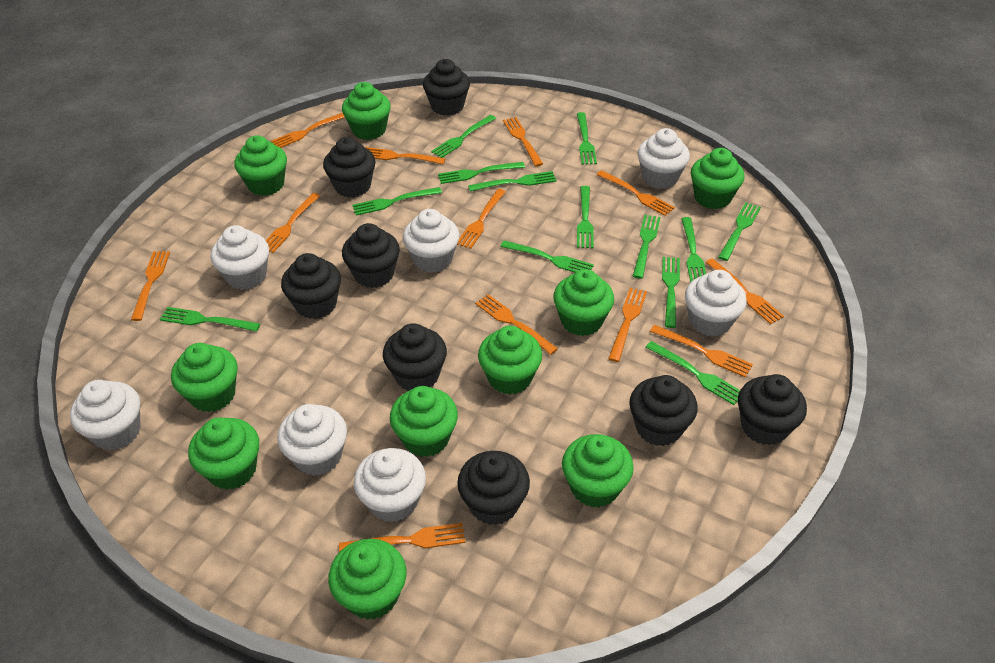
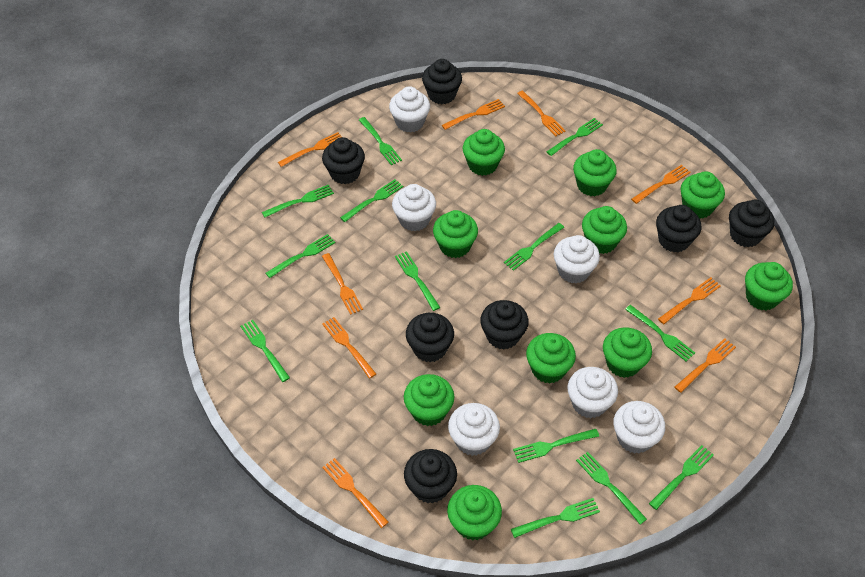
black cupcake: [281,253,341,319] [323,137,376,198] [342,223,400,288] [383,323,447,391] [423,59,470,116] [457,451,530,525] [629,375,698,446] [738,374,807,446] = 8 -> [322,137,365,184] [404,449,457,504] [406,313,454,362] [422,59,462,104] [480,300,529,350] [656,205,701,252] [729,200,774,247] = 7
orange fork: [131,251,170,321] [266,193,320,253] [271,113,345,148] [339,523,465,552] [365,147,445,164] [457,189,506,249] [475,294,558,355] [503,117,543,166] [596,170,675,216] [608,288,647,362] [650,325,753,378] [705,258,784,324] = 12 -> [278,132,342,167] [322,253,363,315] [322,317,376,379] [322,458,389,528] [442,99,505,130] [517,91,566,136] [631,165,691,204] [658,277,721,324] [674,338,736,393] = 9
white cupcake: [70,380,141,451] [211,225,269,290] [277,404,347,476] [354,448,426,522] [403,209,459,273] [638,128,690,189] [685,270,747,337] = 7 -> [389,86,430,133] [392,184,436,232] [448,403,500,456] [554,235,600,283] [567,367,618,418] [613,401,665,454] = 6

